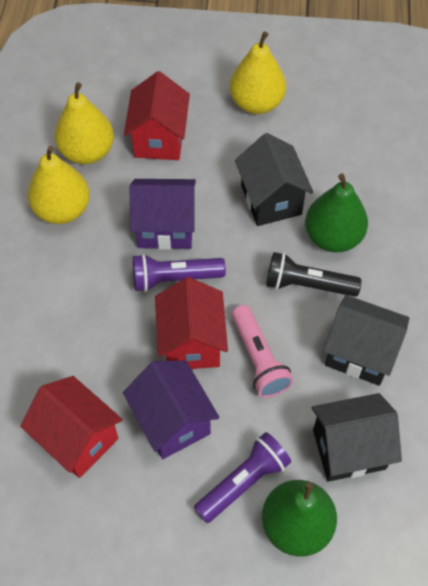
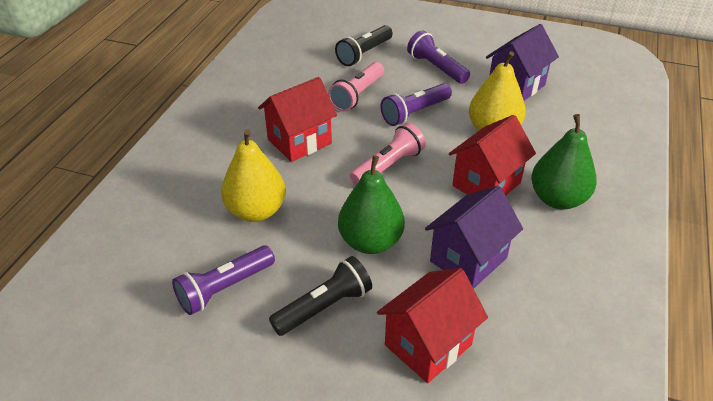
black flashlight: [266,252,362,297] = 1 -> [269,256,372,336] [335,25,393,66] = 2
black house: [235,133,313,226] [312,393,402,482] [324,295,409,386] = 3 -> none = 0
pink flashlight: [231,305,293,398] = 1 -> [328,62,384,111] [350,123,426,186] = 2
purple flashlight: [133,254,226,292] [194,432,291,523] = 2 -> [172,246,275,315] [380,83,452,126] [407,31,470,84] = 3
yellow pear: [28,146,90,224] [54,82,114,164] [229,32,286,114] = 3 -> [221,129,286,222] [469,51,526,131] = 2

